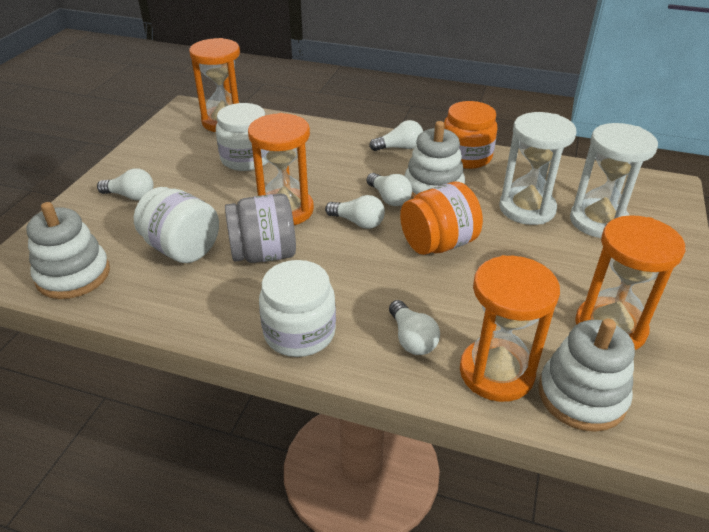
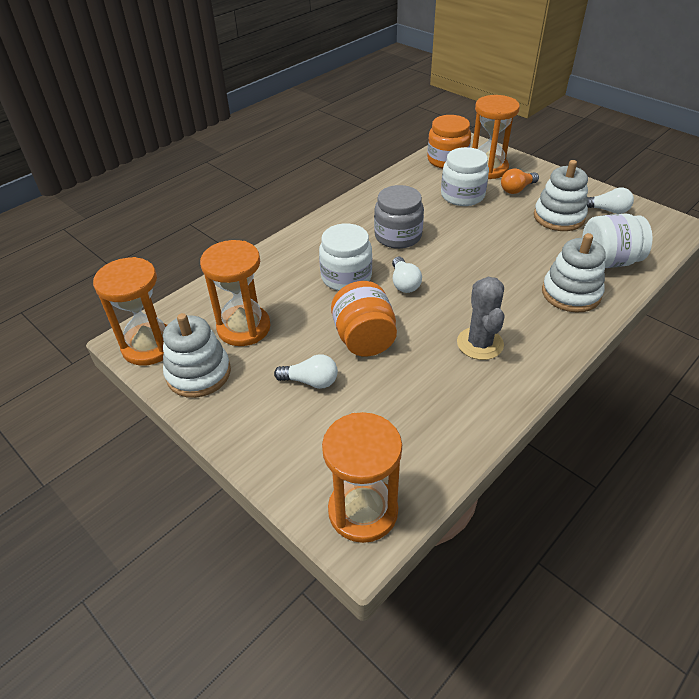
grey cactus: none = 0 -> [457,277,505,360] = 1
orange light bulb: none = 0 -> [501,168,539,194] = 1
white hourglass: [499,112,576,225] [570,123,658,238] = 2 -> none = 0
white light bulb: [97,168,154,200] [325,195,385,229] [366,173,412,206] [369,120,423,151] [389,300,440,355] = 5 -> [274,354,338,389] [392,257,422,293] [587,187,634,214] = 3

